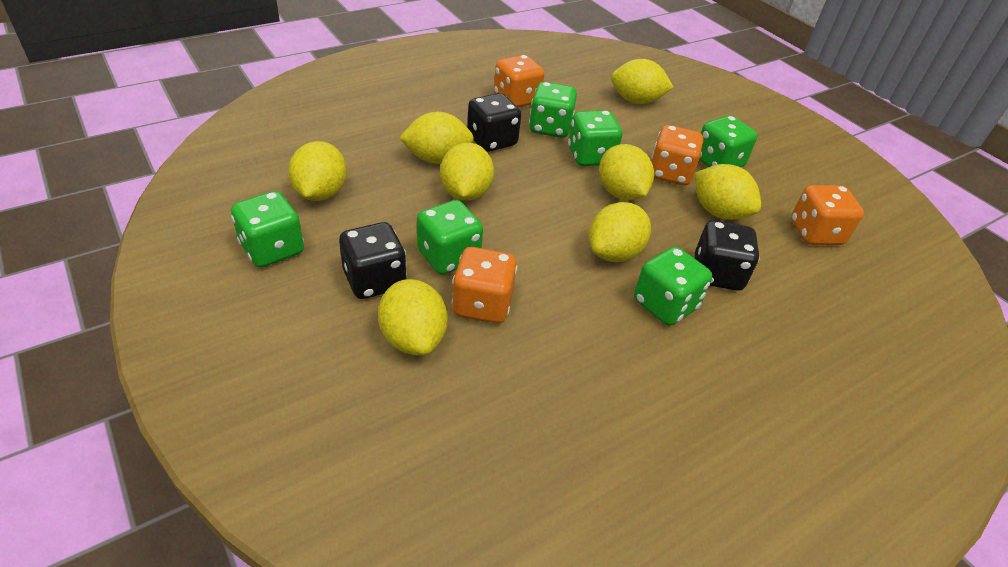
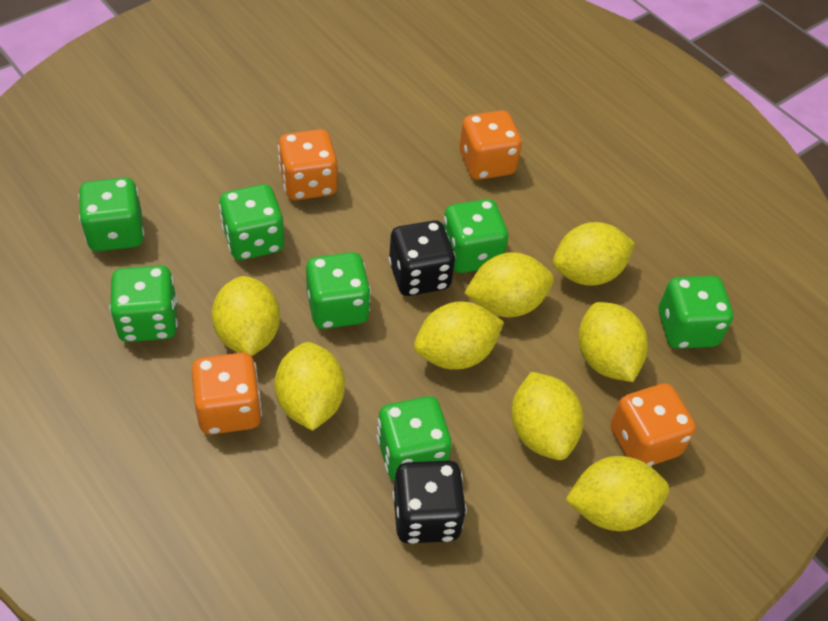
black dice: [339,222,407,299] [467,93,521,152] [695,221,759,291] = 3 -> [388,220,456,296] [392,460,467,544] = 2
green dice: [231,191,304,267] [417,200,483,275] [529,82,577,138] [568,110,622,166] [634,247,712,326] [699,115,757,167] = 6 -> [78,178,144,252] [109,266,178,342] [219,184,284,260] [306,252,371,329] [377,396,452,481] [443,199,508,273] [659,276,733,349] = 7

